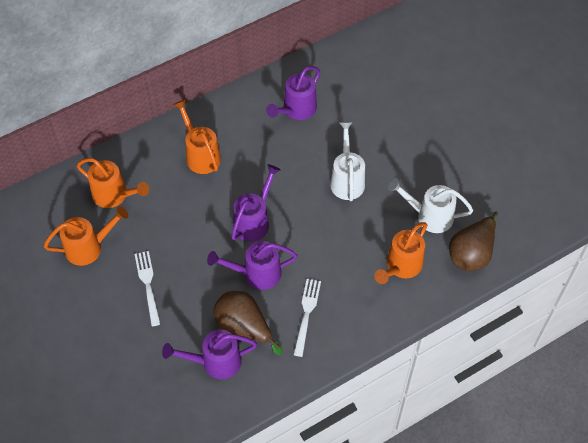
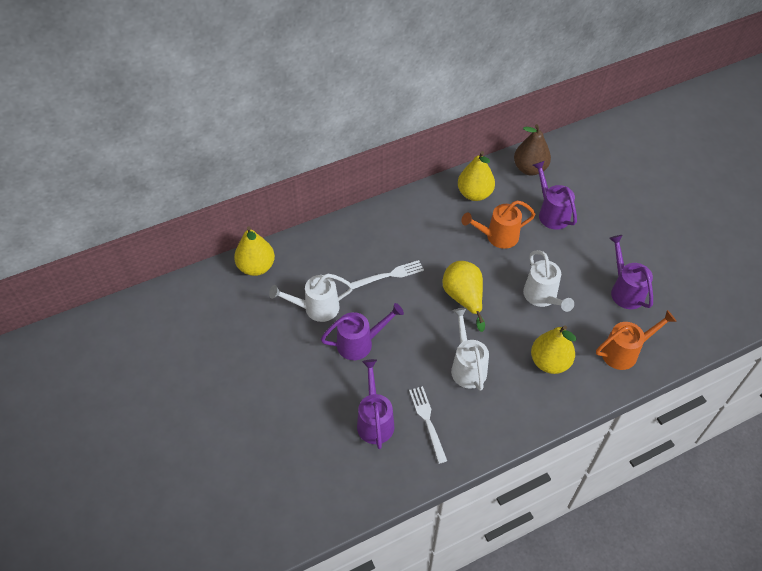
brown pear: [214,291,282,355] [449,212,498,271] = 2 -> [514,124,551,175] = 1
orange watering can: [44,206,129,266] [77,158,149,208] [173,99,221,174] [374,222,427,284] = 4 -> [462,200,535,249] [596,310,677,370] = 2
white watering can: [330,122,365,201] [388,178,473,233] = 2 -> [269,274,353,322] [451,308,489,391] [523,250,574,312] = 3
yellow pear: none = 0 -> [234,226,275,276] [442,261,485,332] [458,151,495,201] [531,325,577,374] = 4

